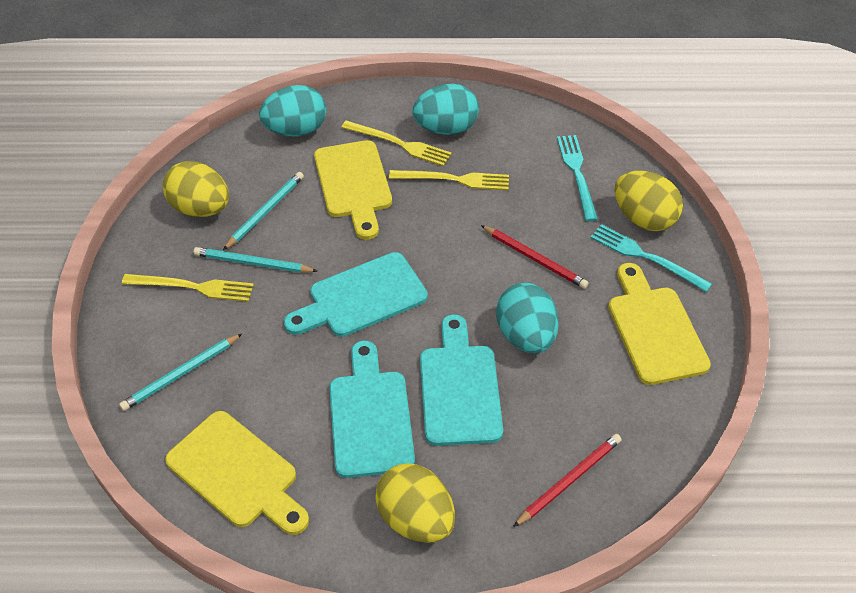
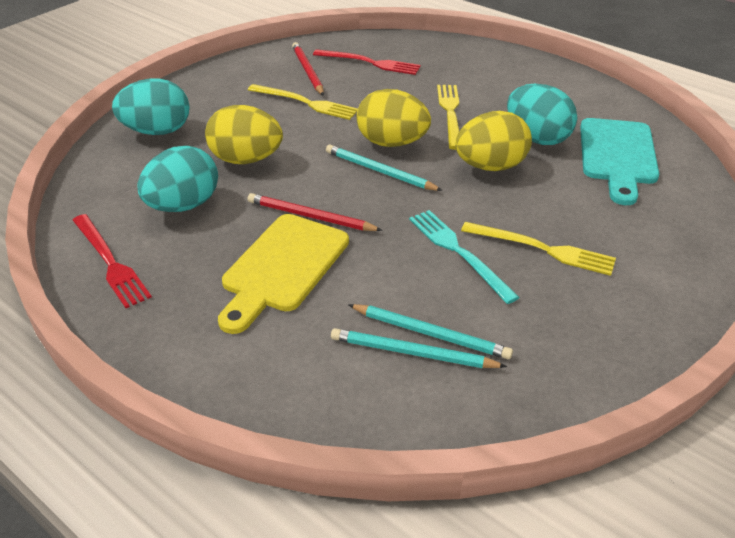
red fork: none = 0 -> [73,214,152,308] [313,49,421,75] = 2
turquoise cutting board: [284,252,428,337] [329,341,415,478] [420,314,503,446] = 3 -> [580,118,659,205] = 1
turquoise fork: [557,135,598,222] [590,224,712,292] = 2 -> [409,210,520,304] = 1
yellow cutting board: [165,411,309,535] [314,140,392,240] [608,263,711,385] = 3 -> [218,214,349,334] = 1

